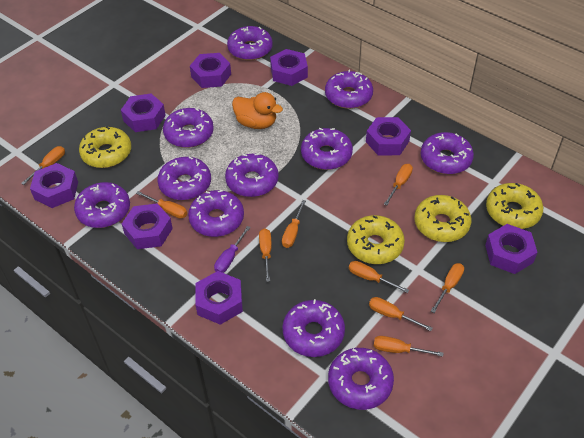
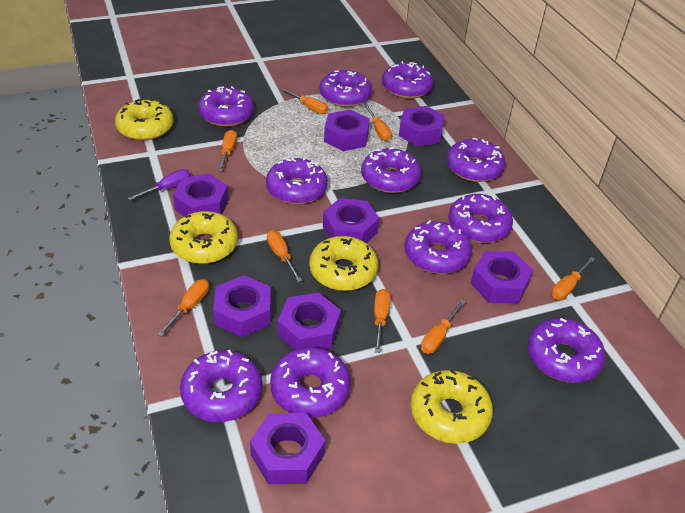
orange duck: [232,92,283,129] = 1 -> none = 0
orange screwdriver: [21,146,65,185] [136,191,187,219] [259,228,272,282] [282,200,306,248] [349,261,409,293] [369,297,432,331] [374,336,443,357] [384,164,413,205] [431,263,464,313] = 9 -> [157,279,209,337] [218,130,237,171] [267,230,302,282] [280,88,328,114] [364,104,392,141] [374,289,390,353] [421,300,466,354] [551,257,595,300] = 8

